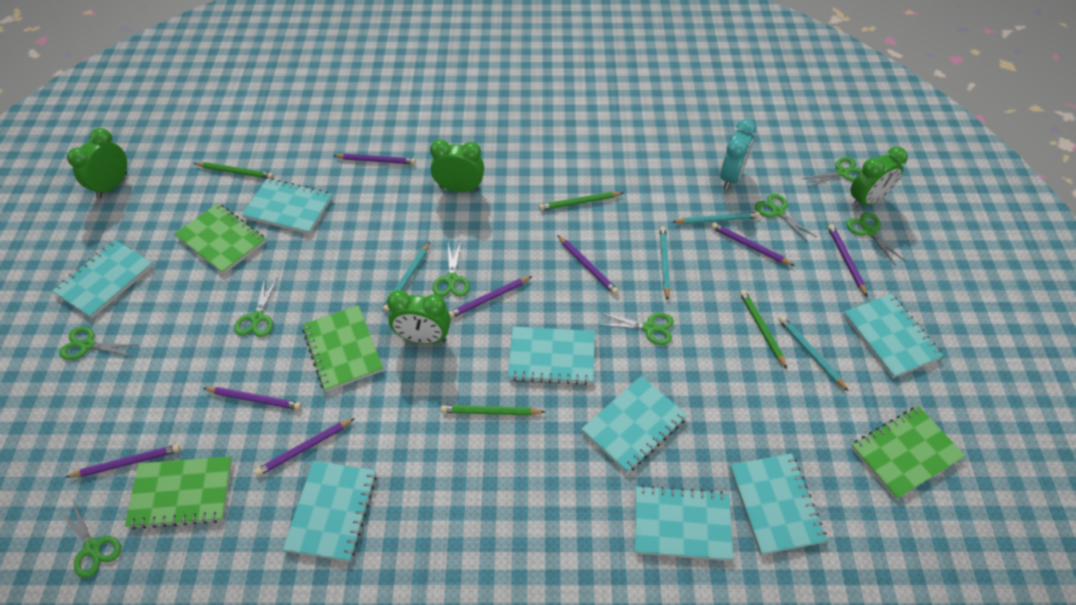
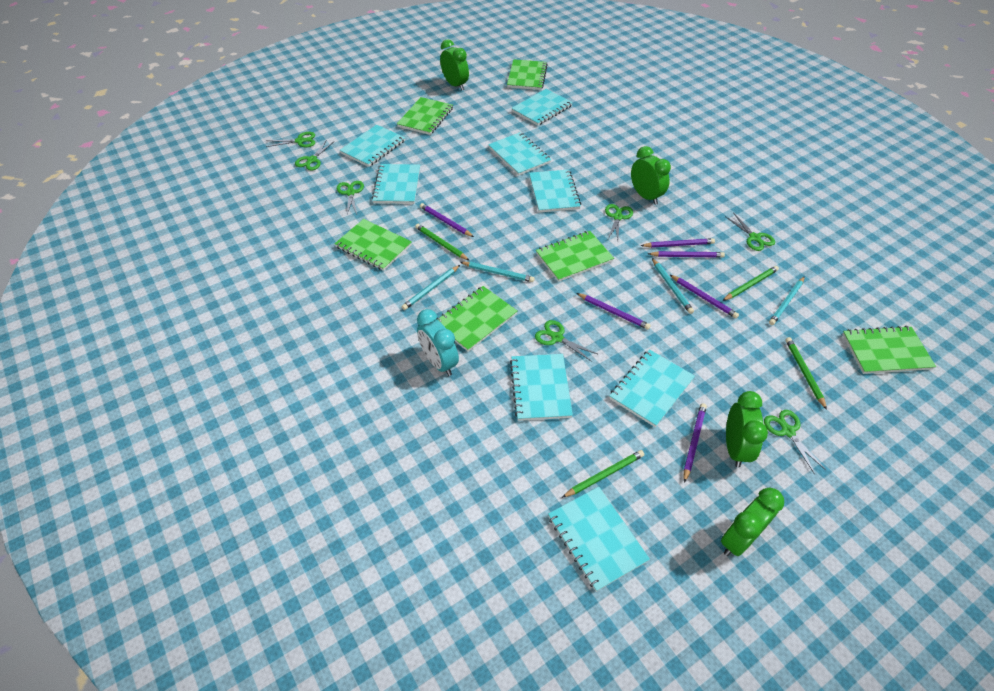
green notebook: [125,456,232,529] [175,203,266,274] [302,305,383,392] [851,406,965,500] = 4 -> [334,219,412,271] [397,97,453,135] [437,286,517,352] [507,59,548,90] [536,231,614,282] [842,326,936,374] = 6
green scissors: [59,327,138,360] [59,500,121,578] [234,278,278,337] [433,242,470,297] [601,313,674,345] [755,194,816,242] [803,157,862,188] [846,213,906,266] = 8 -> [266,132,315,147] [295,141,333,170] [337,181,364,214] [535,320,597,362] [605,204,633,240] [725,212,775,251] [764,410,826,474] = 7
purple pencil: [66,444,180,478] [203,387,301,410] [255,418,355,476] [333,153,416,164] [449,276,532,318] [557,235,618,295] [711,223,794,266] [828,224,867,296] = 8 -> [420,203,474,237] [577,293,651,330] [640,238,715,248] [648,251,725,258] [669,274,739,318] [684,403,707,483] = 6

